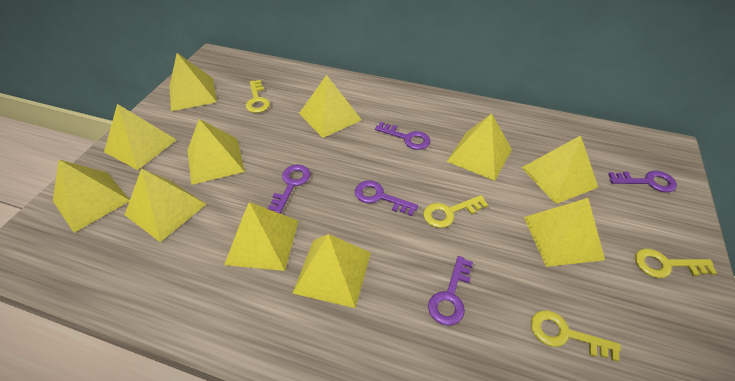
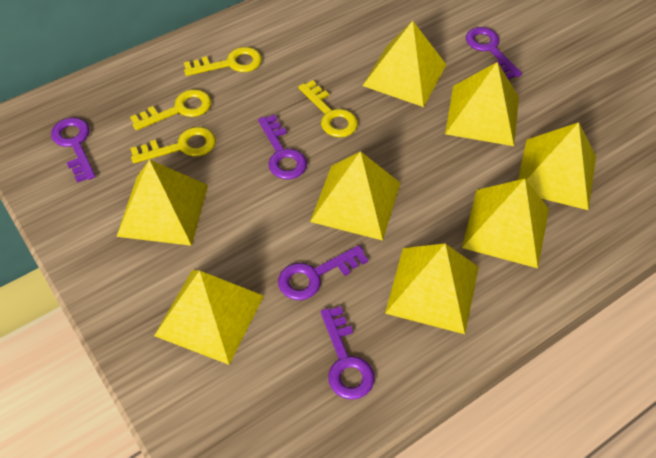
yellow pyramid: [53,160,130,233] [104,104,176,170] [125,168,206,242] [170,53,217,111] [188,119,245,185] [224,202,298,271] [292,234,371,308] [299,75,362,138] [446,113,512,181] [522,135,598,204] [524,198,605,267] = 11 -> [116,159,208,246] [154,270,264,365] [310,151,400,241] [362,21,446,107] [385,244,479,334] [445,62,519,146] [462,179,549,268] [518,122,596,210] = 8

